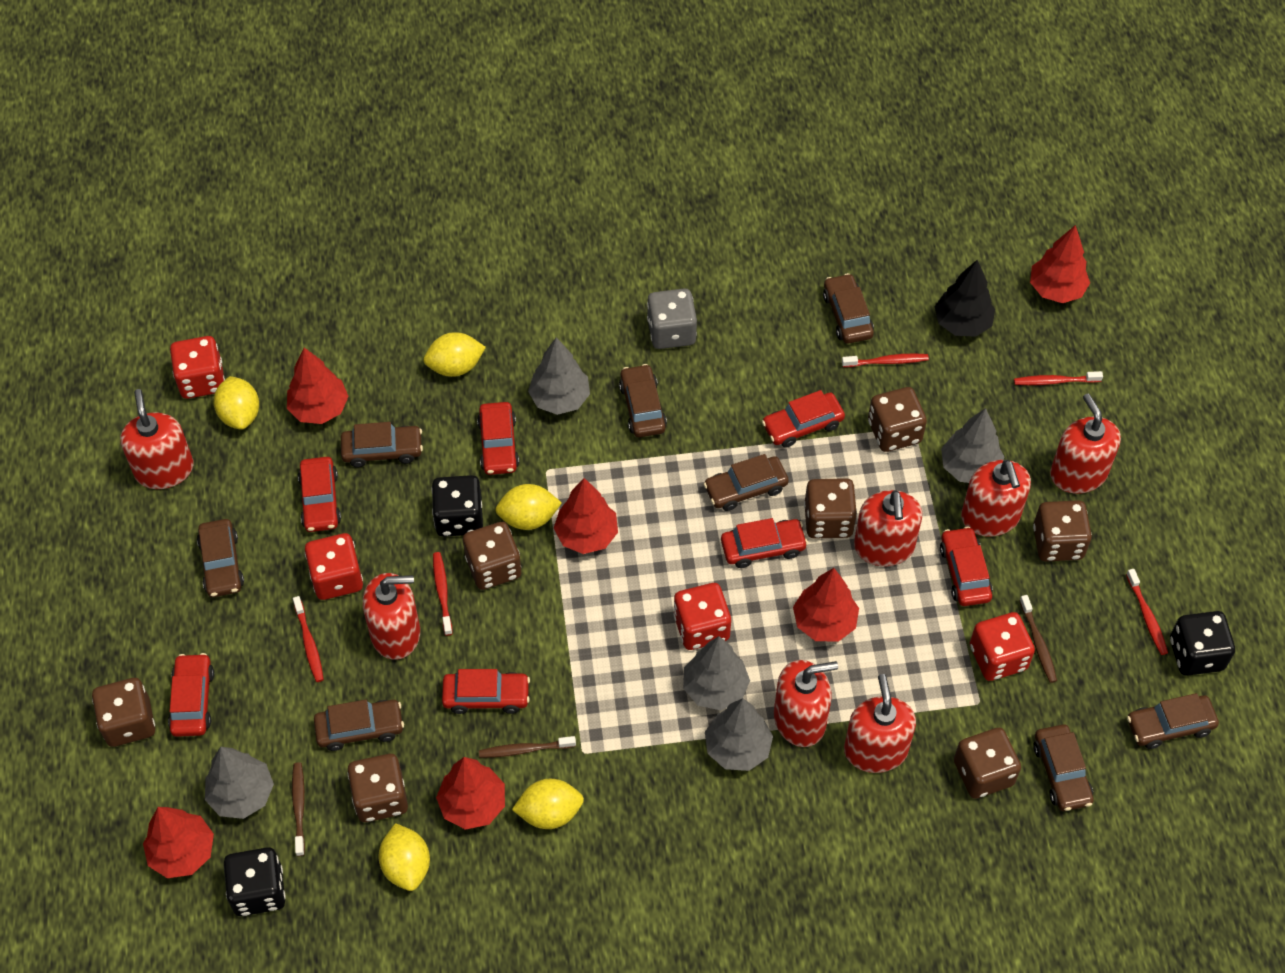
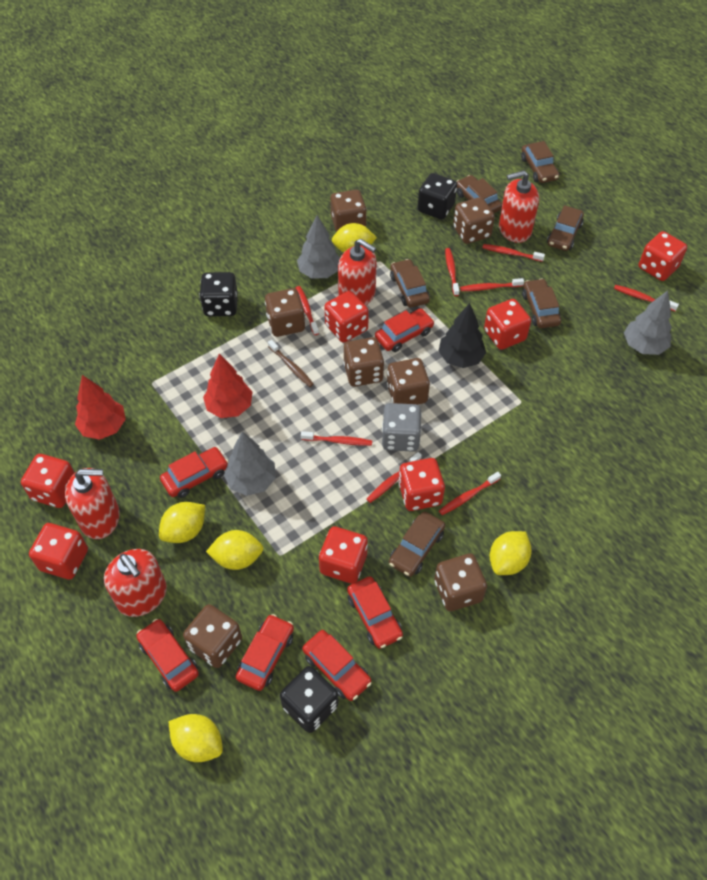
brown car: [197,519,244,597] [314,700,404,751] [341,422,423,467] [619,364,667,437] [703,454,789,511] [823,273,874,344] [1033,724,1094,811] [1127,693,1219,749] = 8 -> [389,511,445,577] [390,259,430,308] [456,175,502,213] [521,141,559,183] [522,278,561,328] [547,205,584,251] = 6
brown toothbrush: [292,762,305,856] [479,736,576,758] [1019,595,1057,683] = 3 -> [268,340,314,387] = 1
grey tree: [205,747,274,819] [528,337,590,415] [683,636,750,710] [705,698,773,771] [941,408,1005,483] = 5 -> [224,431,276,496] [297,215,340,279] [624,290,672,355] = 3
red car: [168,653,214,737] [298,457,341,532] [442,669,530,714] [477,402,519,475] [721,518,808,568] [762,390,845,448] [940,526,993,606] = 7 -> [136,619,199,692] [160,447,228,498] [236,614,294,691] [302,630,372,701] [347,576,403,649] [375,308,434,352] = 6
red dice: [170,336,225,399] [305,533,363,600] [674,583,731,650] [970,612,1035,681] = 4 -> [21,454,75,508] [29,523,88,579] [319,526,368,584] [324,291,369,343] [398,458,445,511] [484,299,531,350] [639,231,687,281] = 7
red soap dispenser: [120,389,194,489] [363,573,420,660] [774,660,838,747] [844,674,916,773] [854,490,922,566] [961,460,1031,537] [1050,394,1121,494] = 7 -> [65,468,120,539] [104,549,167,617] [338,239,377,306] [499,170,539,243] = 4
red toothbrush: [293,596,324,682] [433,552,453,636] [842,353,929,367] [1014,371,1103,385] [1126,569,1168,655] = 5 -> [296,286,319,335] [301,431,372,446] [367,452,422,503] [439,472,501,515] [445,248,459,296] [460,278,524,291] [482,244,545,262] [614,285,679,311] = 8
red tree: [143,807,214,878] [287,348,349,424] [436,757,505,830] [554,478,618,554] [793,568,859,642] [1030,225,1090,303] = 6 -> [75,375,126,440] [203,354,252,418] = 2

